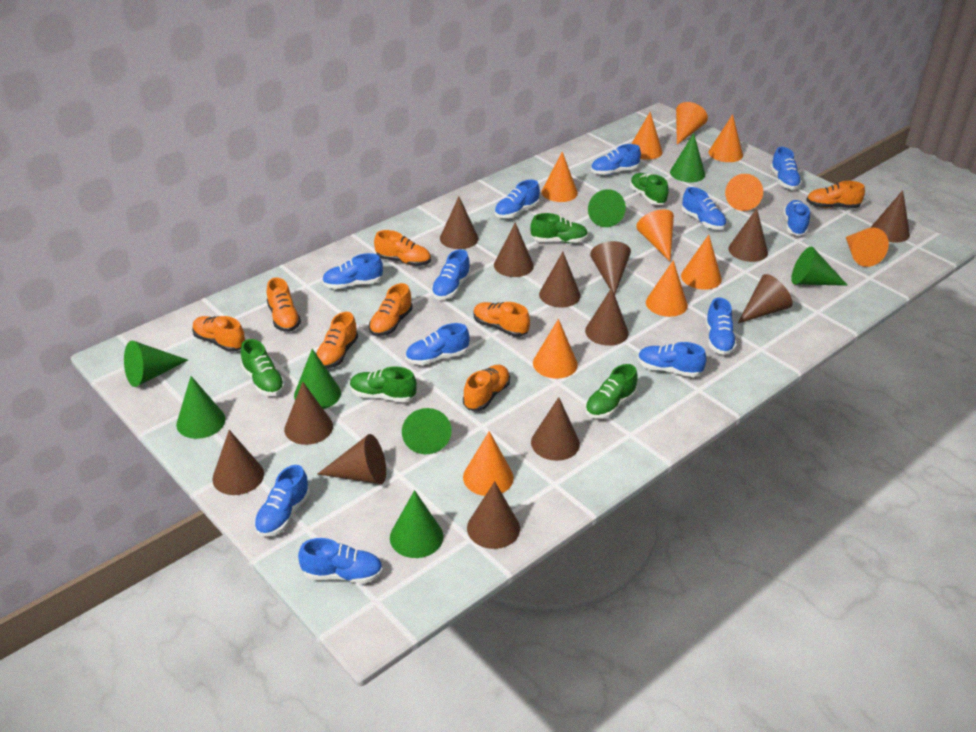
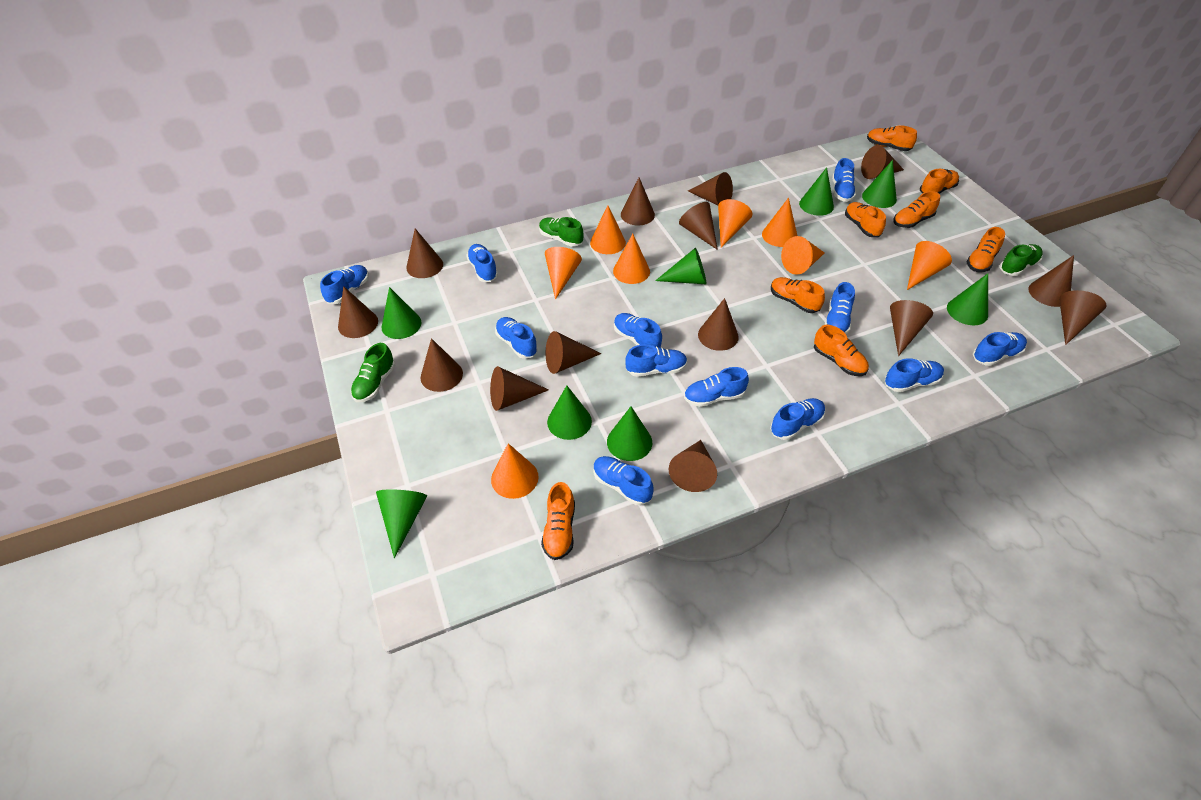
brown cone: [212,430,264,495] [284,382,333,445] [318,434,386,484] [440,197,478,249] [467,481,520,549] [494,222,534,277] [531,397,580,461] [539,252,581,308] [585,288,629,346] [590,241,631,294] [728,208,768,262] [738,274,793,323] [871,190,910,242] = 13 -> [338,286,378,338] [406,229,443,278] [421,338,463,392] [490,366,549,411] [546,331,602,374] [621,177,655,225] [669,440,717,492] [679,202,718,250] [688,172,733,206] [698,298,739,351] [861,145,904,179] [890,300,933,356] [1028,255,1074,307] [1059,290,1106,345] = 14
green shoe: [241,339,285,396] [350,366,417,402] [530,213,588,243] [585,364,638,419] [630,173,668,205] = 5 -> [351,343,395,402] [539,217,584,247] [999,244,1043,276] = 3
orange cone: [463,431,514,496] [533,319,578,378] [542,152,578,202] [631,112,662,160] [636,209,674,261] [646,260,688,317] [676,102,708,145] [681,235,722,290] [709,114,743,162] [725,174,763,211] [846,228,889,267] = 11 -> [491,443,538,499] [545,247,582,299] [590,205,626,254] [613,234,650,284] [718,199,752,248] [762,198,797,247] [781,236,824,275] [907,241,952,290] = 8

